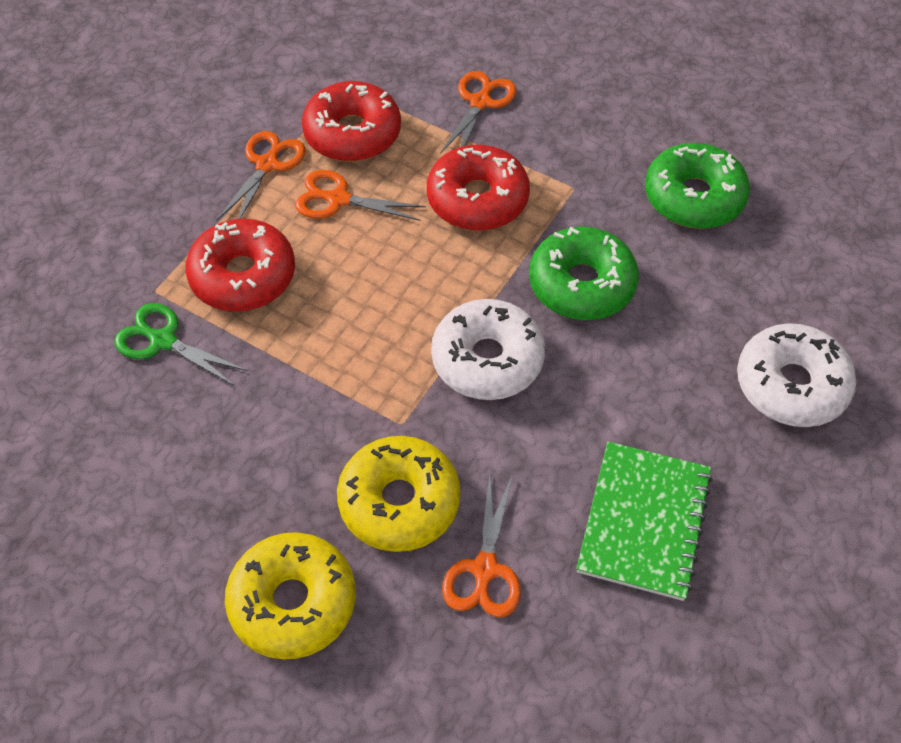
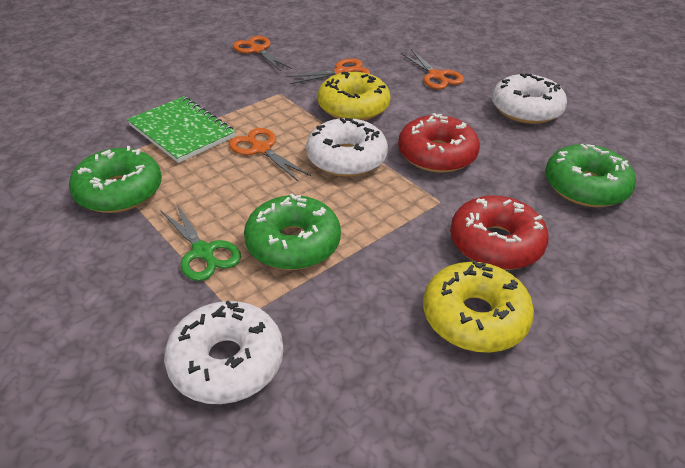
green donut: [529,227,639,320] [645,143,750,229] = 2 -> [69,146,162,213] [244,193,341,270] [545,144,636,207] = 3
red donut: [186,219,295,312] [302,81,401,162] [427,145,530,230] = 3 -> [398,113,480,173] [450,196,549,270] = 2
white donut: [431,299,545,400] [737,323,856,427] = 2 -> [164,300,283,404] [306,118,388,177] [492,73,567,124] = 3

